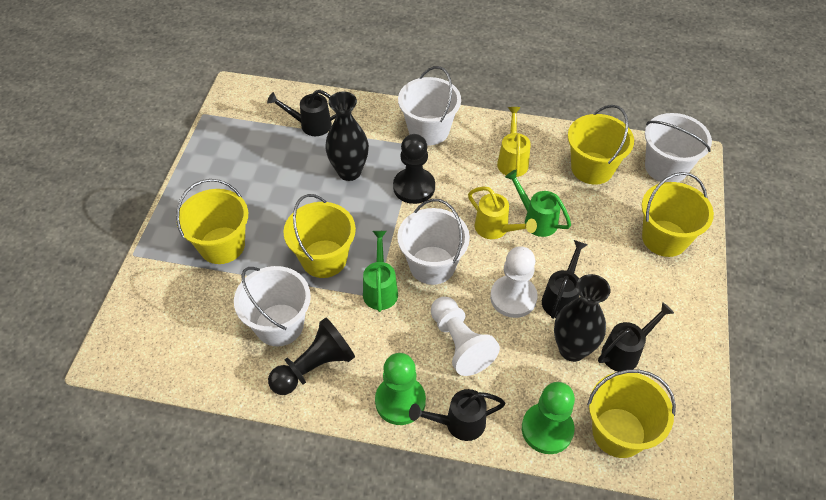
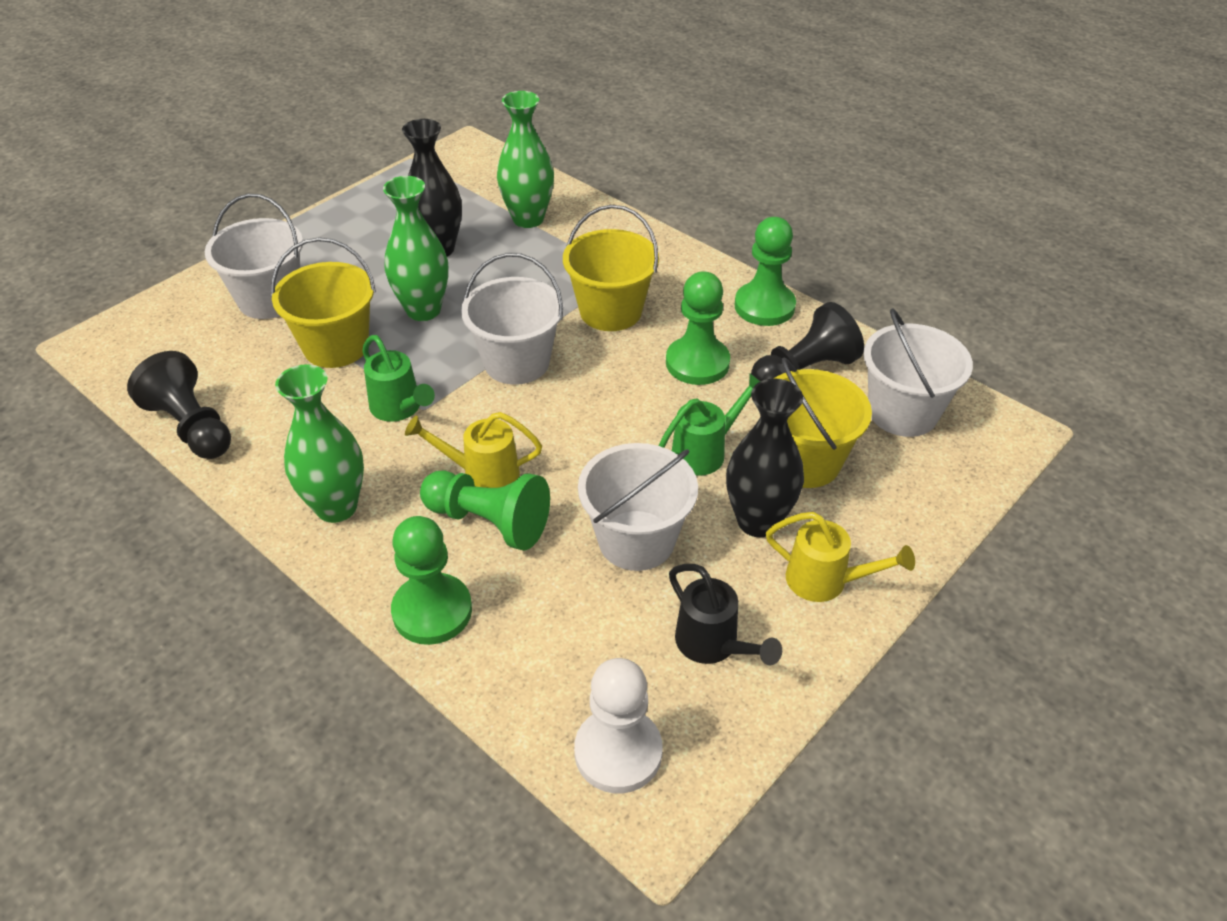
black watering can: [267,90,336,136] [409,389,505,441] [542,240,588,319] [598,302,674,372] = 4 -> [669,564,782,665] = 1
green pawn: [375,353,426,425] [522,382,575,454] = 2 -> [391,516,472,645] [420,470,550,551] [666,271,730,385] [735,217,796,326] = 4
green vase: none = 0 -> [275,364,364,523] [383,176,449,321] [497,91,554,228] = 3
white pawn: [431,297,500,376] [490,246,538,318] = 2 -> [574,658,663,793] = 1
yellow bucket: [176,179,248,264] [284,194,356,278] [568,105,634,185] [587,370,676,458] [642,172,714,257] = 5 -> [271,237,376,368] [563,205,659,331] [775,358,872,488] = 3

